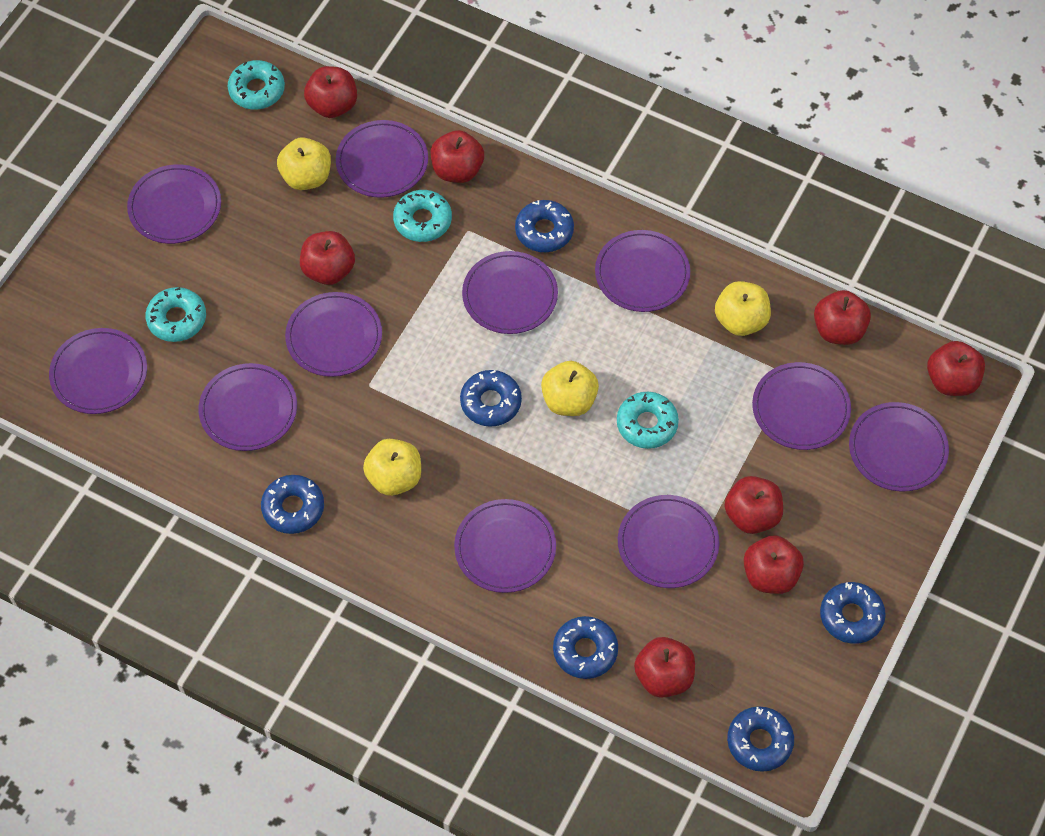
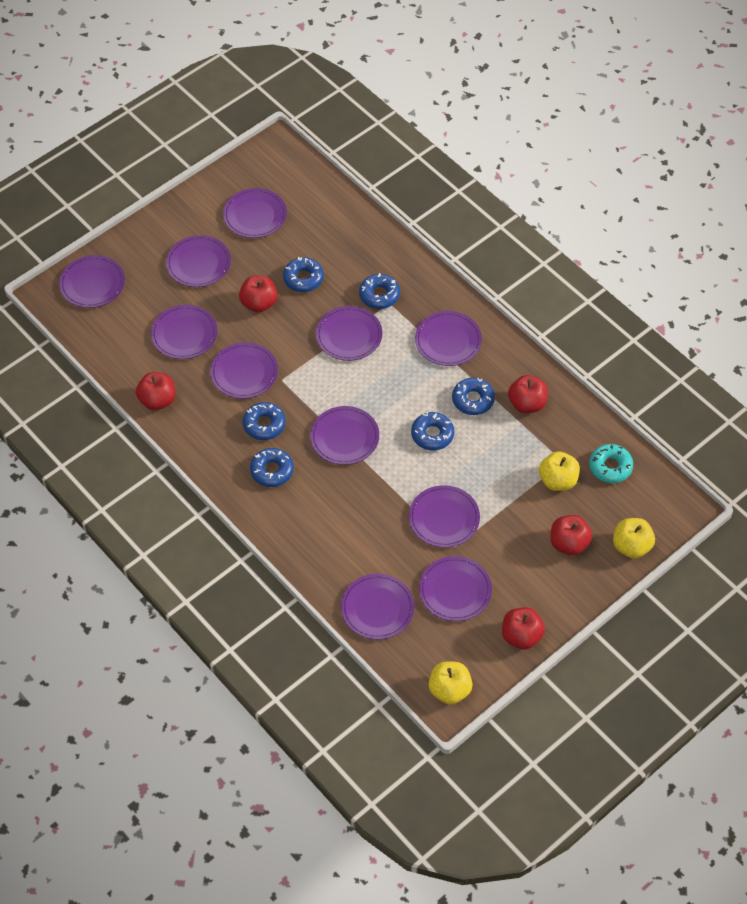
red apple: [300,231,355,285] [304,66,357,118] [431,130,484,183] [634,637,695,698] [724,476,783,534] [744,535,804,594] [814,290,871,345] [927,341,985,396] = 8 -> [136,372,175,410] [239,276,277,313] [502,607,545,649] [508,375,548,414] [550,515,592,555] = 5
turquoise donut: [145,287,206,342] [228,60,285,110] [393,190,452,242] [617,392,679,449] = 4 -> [589,444,633,483] = 1
yellow apple: [277,137,331,190] [363,439,421,496] [541,361,599,416] [715,281,771,336] = 4 -> [428,661,473,704] [539,451,580,491] [613,518,655,559] = 3

